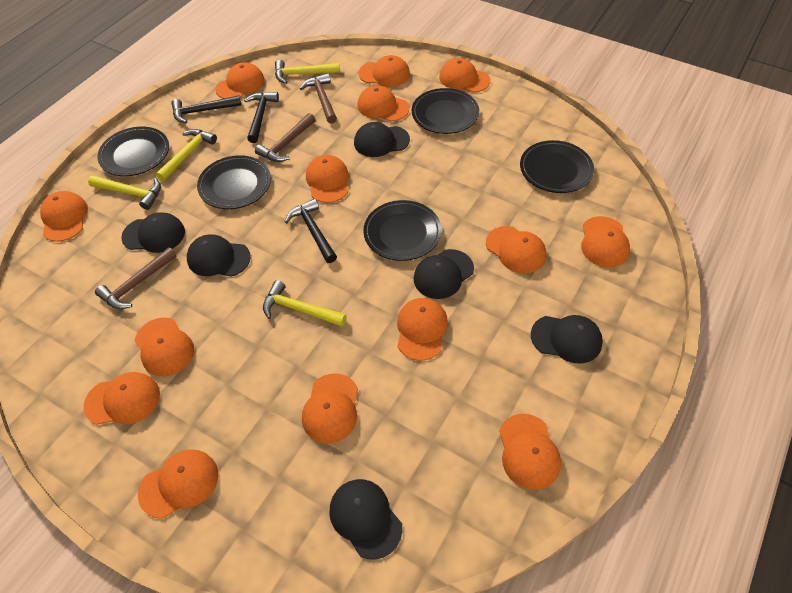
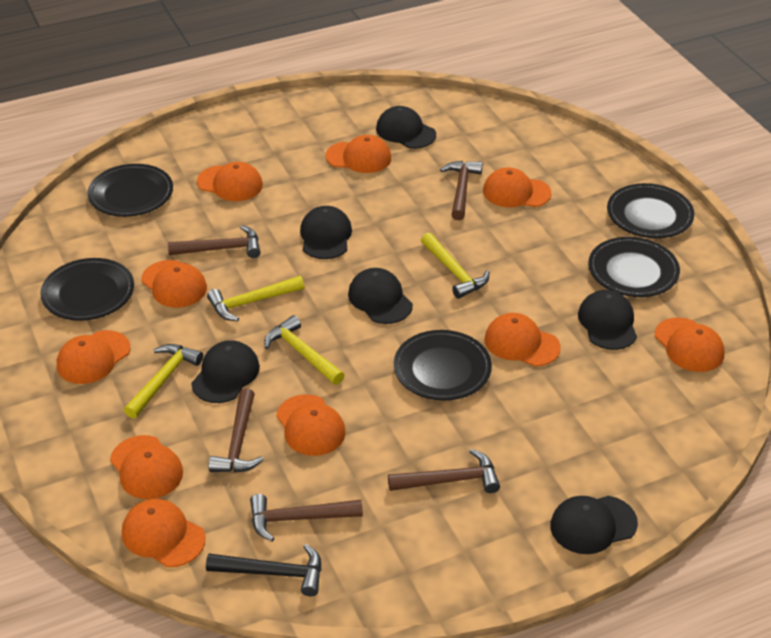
black hammer: [171,95,241,123] [244,92,279,143] [285,198,337,263] = 3 -> [206,544,321,597] = 1
brown hammer: [95,247,177,309] [255,113,316,162] [300,73,337,123] = 3 -> [168,225,260,258] [209,388,264,473] [250,494,363,541] [388,449,500,493] [440,161,483,220] = 5
orange cap: [40,191,88,242] [84,372,160,425] [135,318,194,376] [138,449,218,519] [215,62,265,99] [302,374,358,443] [306,155,349,203] [357,85,409,122] [359,55,410,87] [397,298,448,361] [439,58,490,93] [486,226,546,274] [499,414,561,490] [581,216,630,267] = 14 -> [57,330,130,384] [110,435,183,499] [122,499,205,567] [141,260,207,308] [197,162,263,201] [276,394,346,456] [326,135,391,173] [483,168,552,207] [485,313,561,367] [655,317,724,372] = 10

